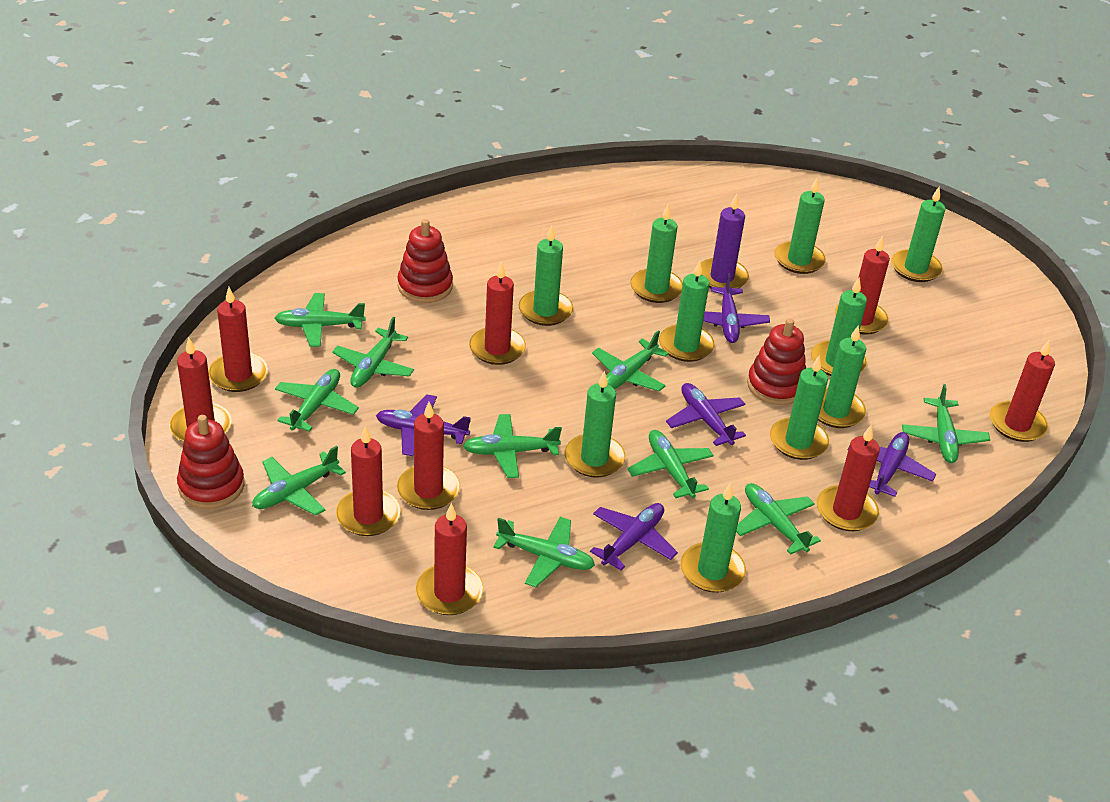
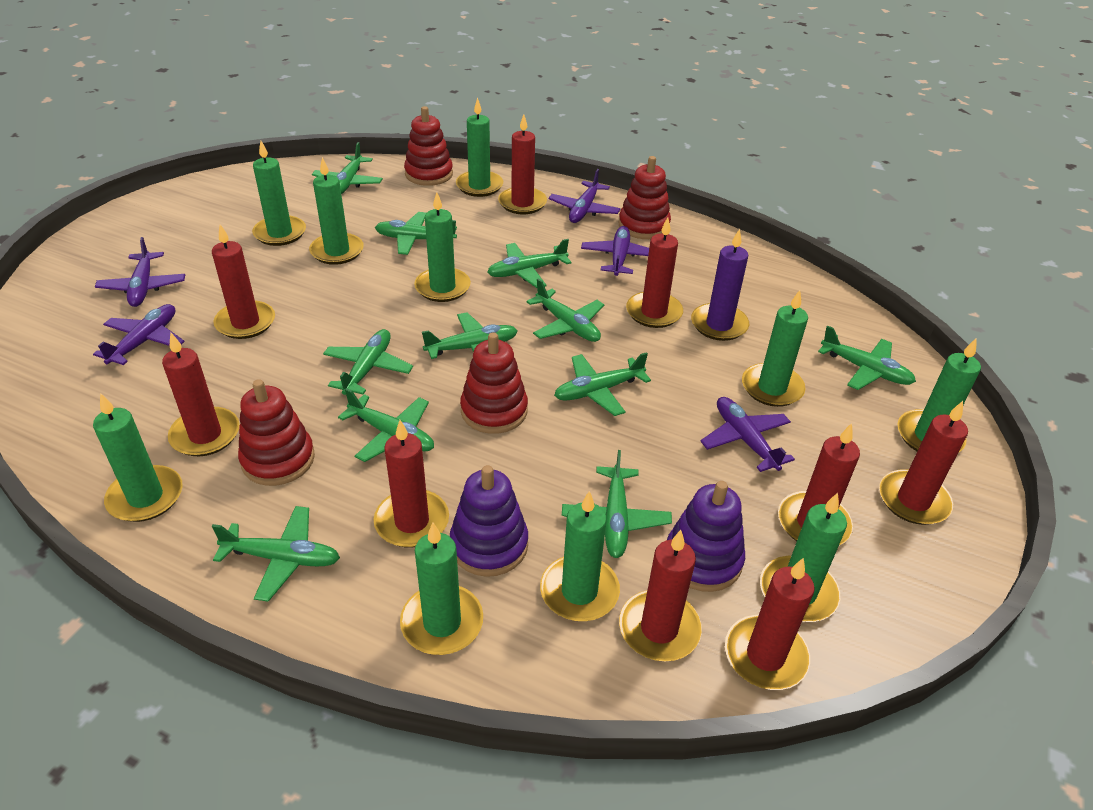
green plane: [252,446,346,516] [275,293,366,347] [275,369,359,432] [332,317,414,388] [463,414,562,478] [493,517,595,587] [592,331,669,391] [627,430,714,498] [736,483,821,555] [902,384,990,463] = 10 -> [212,506,340,602] [312,142,383,194] [323,329,413,395] [338,388,434,462] [375,212,457,255] [422,312,518,359] [487,239,572,288] [526,278,604,342] [554,352,651,416] [562,450,672,558] [818,326,916,390] = 11
purple stacking toy: none = 0 -> [450,465,528,577] [667,481,745,592] = 2
red stacking toy: [177,415,244,509] [397,219,453,303] [747,318,806,405] = 3 -> [238,379,315,486] [404,106,453,186] [460,332,528,434] [619,156,671,239] = 4

